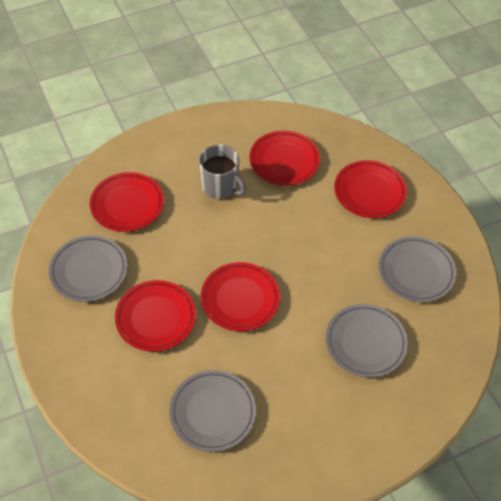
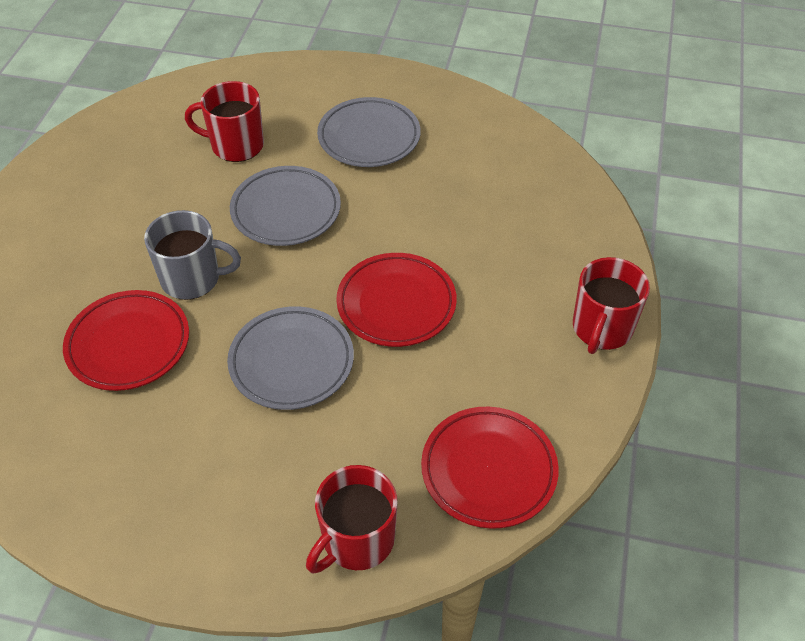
grey plate: [49,235,127,302] [169,370,256,452] [326,304,408,378] [379,236,456,302] = 4 -> [227,306,354,410] [230,166,341,246] [317,97,421,167] = 3
red mug: none = 0 -> [185,81,264,162] [306,465,398,573] [573,257,650,354] = 3
red plate: [90,172,164,232] [115,280,196,352] [201,262,280,331] [249,131,320,186] [334,160,407,218] = 5 -> [63,290,189,391] [336,253,457,347] [421,407,559,529] = 3

